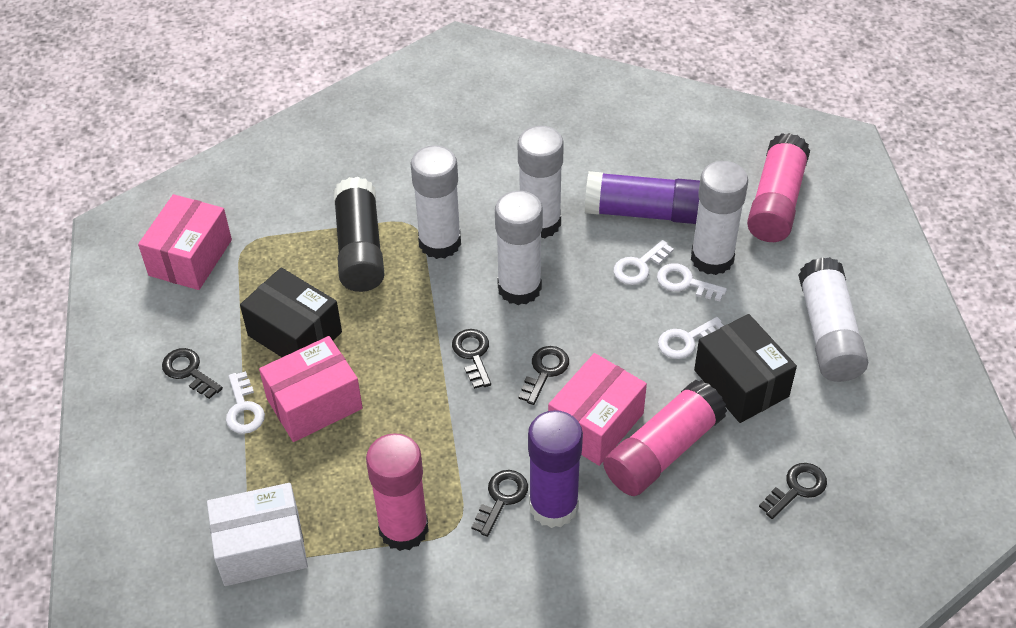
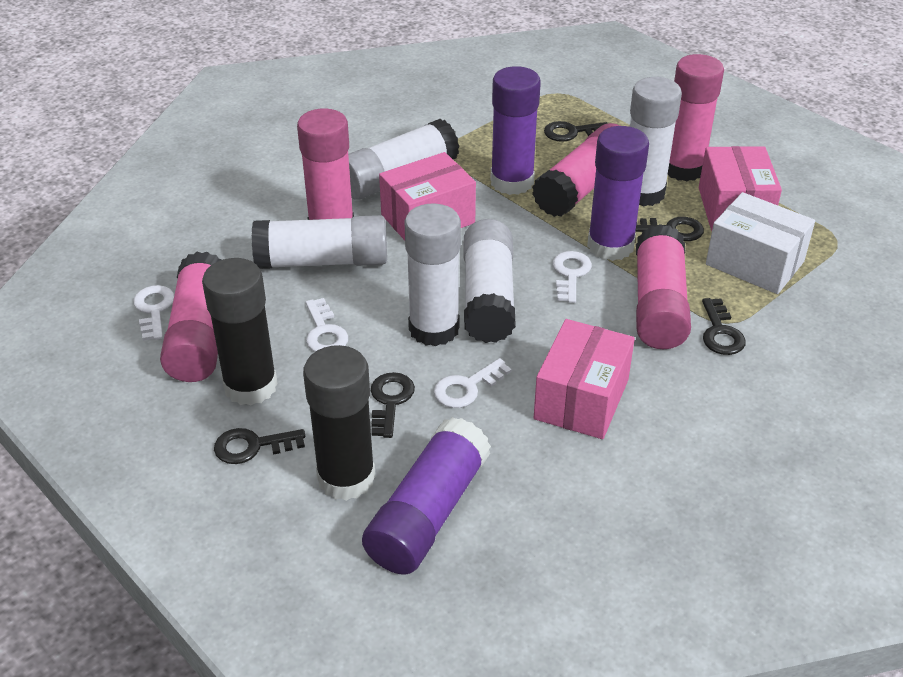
black box: [240,267,342,357] [694,314,797,423] = 2 -> none = 0
black glue stick: [333,177,385,292] = 1 -> [202,258,278,406] [303,345,375,501] = 2
pink glue stick: [366,433,429,551] [603,380,727,496] [747,133,810,242] = 3 -> [160,252,222,382] [297,108,354,220] [532,123,620,217] [636,224,691,349] [667,54,724,181] = 5
purple glue stick: [528,410,583,528] [585,171,700,224] = 2 -> [362,417,491,575] [490,66,541,195] [587,126,649,261] = 3

